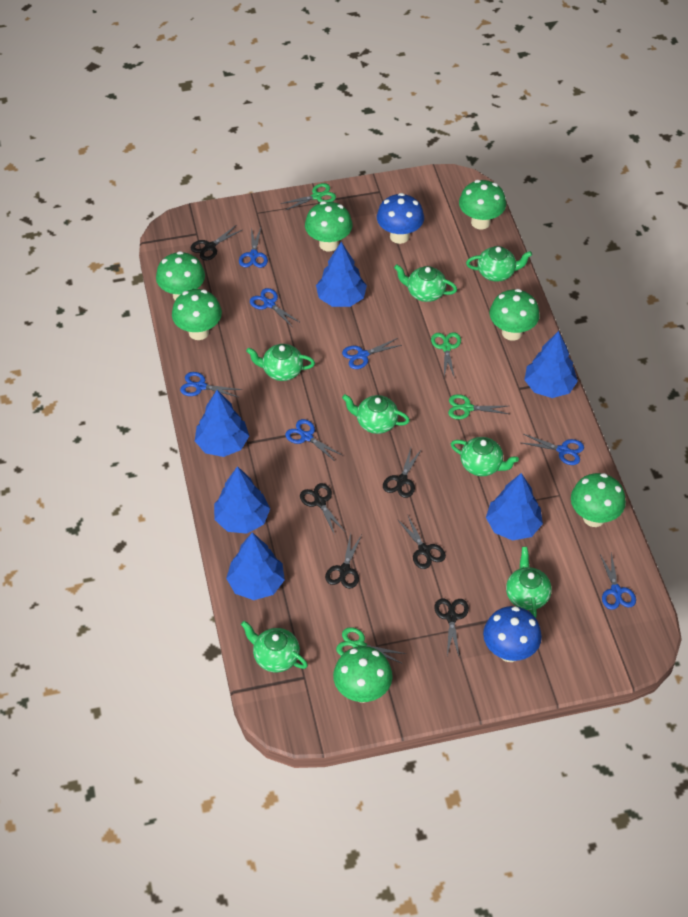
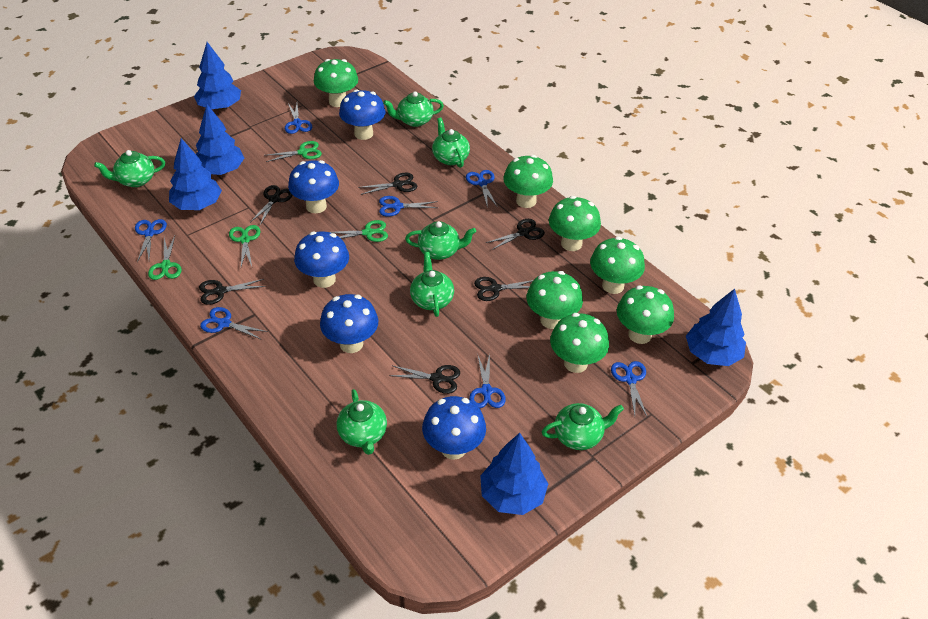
blue mushroom: [377,193,424,244] [483,606,542,662] = 2 -> [288,160,339,213] [294,231,349,288] [320,294,378,353] [339,89,386,140] [422,396,486,460] = 5
blue tree: [195,390,249,457] [214,466,270,534] [226,532,285,600] [316,242,367,307] [486,473,543,541] [524,331,578,398] = 6 -> [169,138,222,210] [194,42,241,110] [196,104,244,175] [480,433,548,515] [686,289,746,366] = 5

